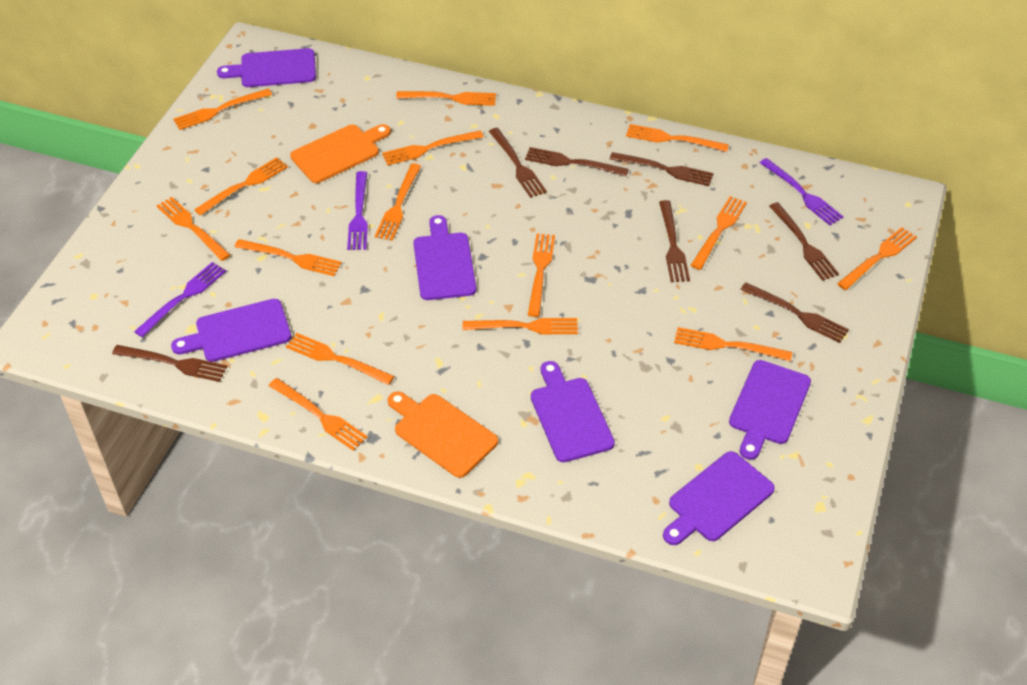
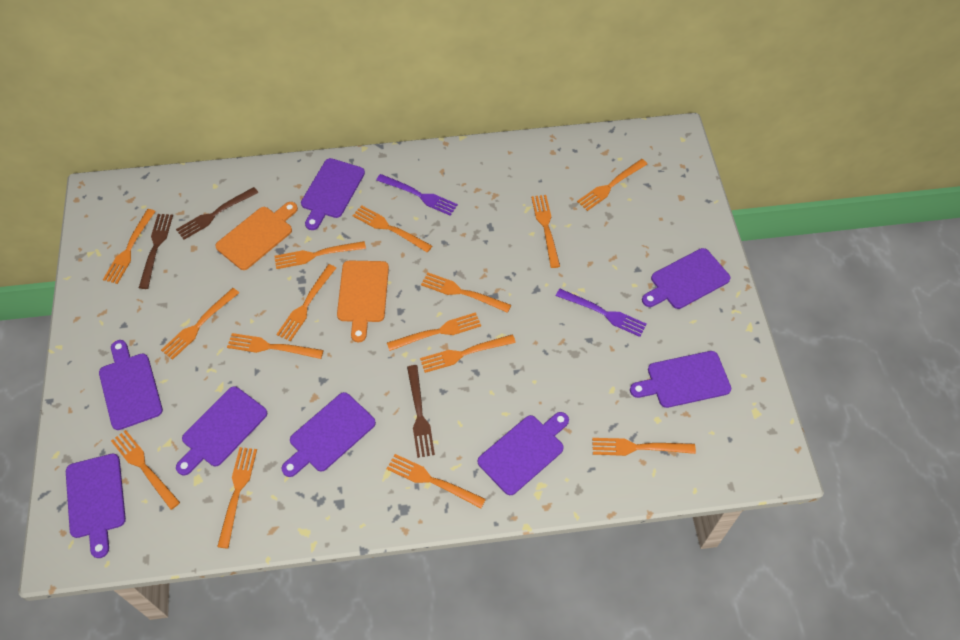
brown fork: [112,345,228,382] [489,128,547,198] [525,147,629,176] [610,152,714,186] [659,200,690,282] [740,282,849,343] [769,202,839,281] = 7 -> [139,214,173,289] [176,187,259,240] [407,365,435,458] = 3
purple cutting board: [171,299,291,362] [217,48,316,87] [413,215,477,300] [531,361,615,462] [663,451,775,545] [729,360,811,460] = 6 -> [66,454,126,558] [99,340,163,430] [176,386,267,476] [281,392,376,477] [301,158,365,230] [478,412,569,495] [630,351,731,408] [642,248,731,309] = 8
purple fork: [134,262,226,337] [347,171,368,250] [760,158,843,225] = 3 -> [376,174,458,216] [556,289,647,337] = 2

